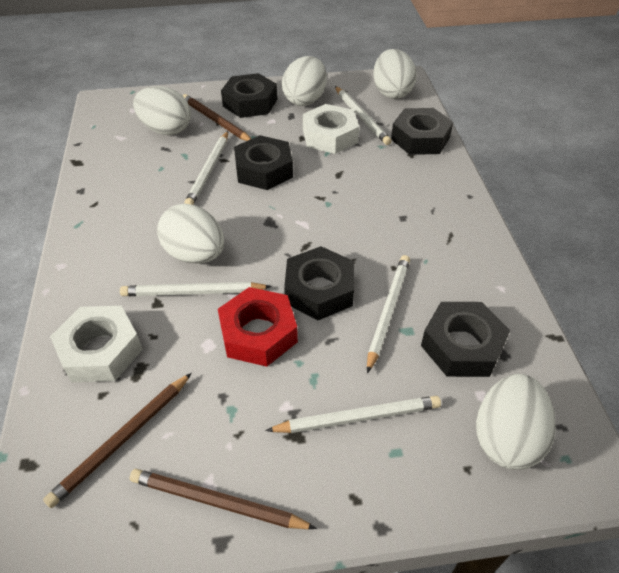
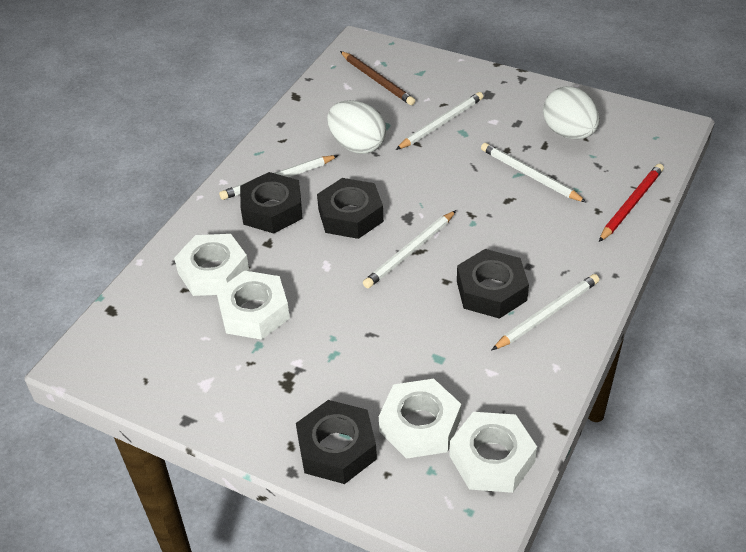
black nut: [221,73,277,118] [234,135,293,190] [284,246,354,320] [391,108,453,155] [421,302,510,377] = 5 -> [240,172,303,234] [296,400,377,484] [317,178,384,239] [457,249,529,319] = 4
brown pencil: [43,373,192,508] [130,469,317,529] [182,94,251,141] = 3 -> [340,51,415,105] = 1
red nut: [218,287,298,367] = 1 -> none = 0
red pencil: none = 0 -> [599,164,664,242] = 1
white egg: [133,86,191,135] [157,204,224,264] [282,56,327,106] [373,49,417,99] [476,374,556,470] = 5 -> [327,100,386,154] [543,86,600,139] = 2
white nut: [50,306,143,383] [303,104,359,154] = 2 -> [174,234,249,296] [216,271,290,340] [379,379,461,459] [450,412,537,493] = 4

